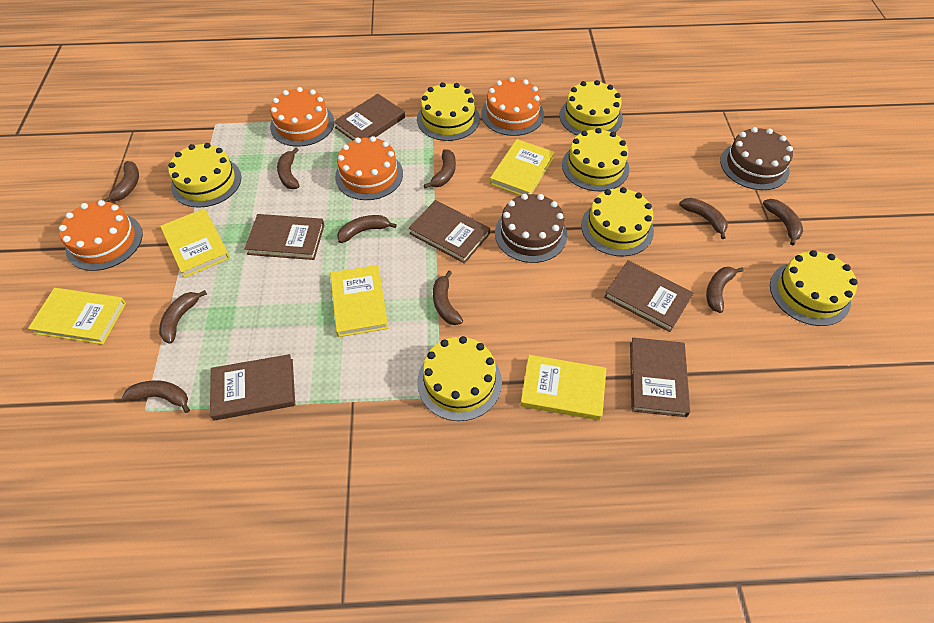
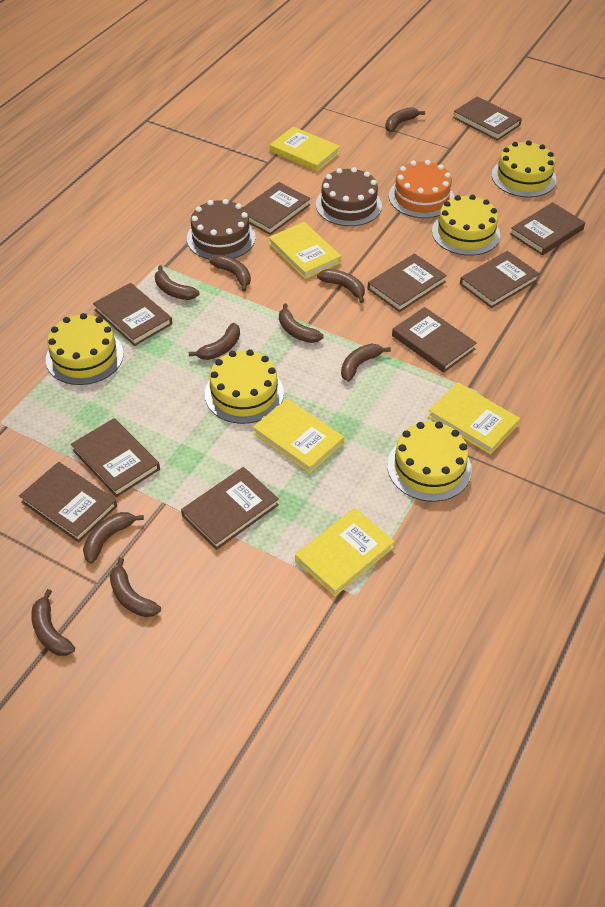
brown book: [210,354,295,420] [245,214,324,260] [334,94,405,141] [409,200,490,264] [604,260,693,332] [630,337,690,417] = 6 -> [19,462,117,542] [71,418,160,497] [93,283,172,346] [181,467,279,550] [243,182,310,235] [368,253,447,312] [392,307,477,373] [453,96,522,141] [460,251,540,308] [510,202,585,255] = 10
orange cake: [59,200,143,271] [270,87,334,147] [335,136,403,200] [481,77,544,136] = 4 -> [389,160,455,218] = 1
yellow cake: [168,143,241,208] [417,82,480,141] [417,336,502,421] [559,80,623,135] [562,128,629,191] [581,187,654,256] [770,250,858,326] = 7 -> [46,313,124,385] [205,349,284,424] [387,422,472,502] [432,194,500,256] [492,141,557,197] = 5

